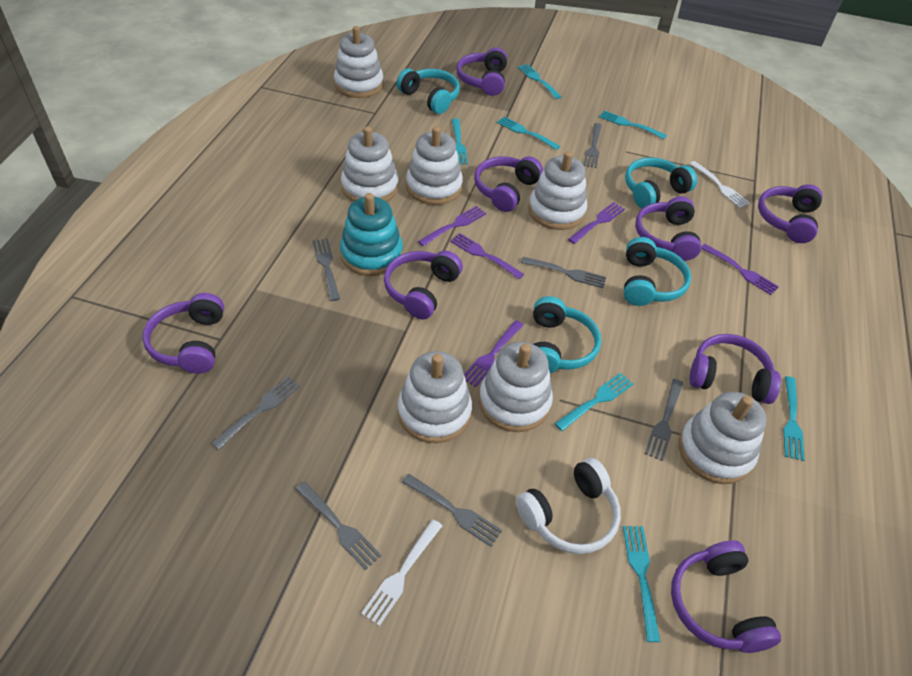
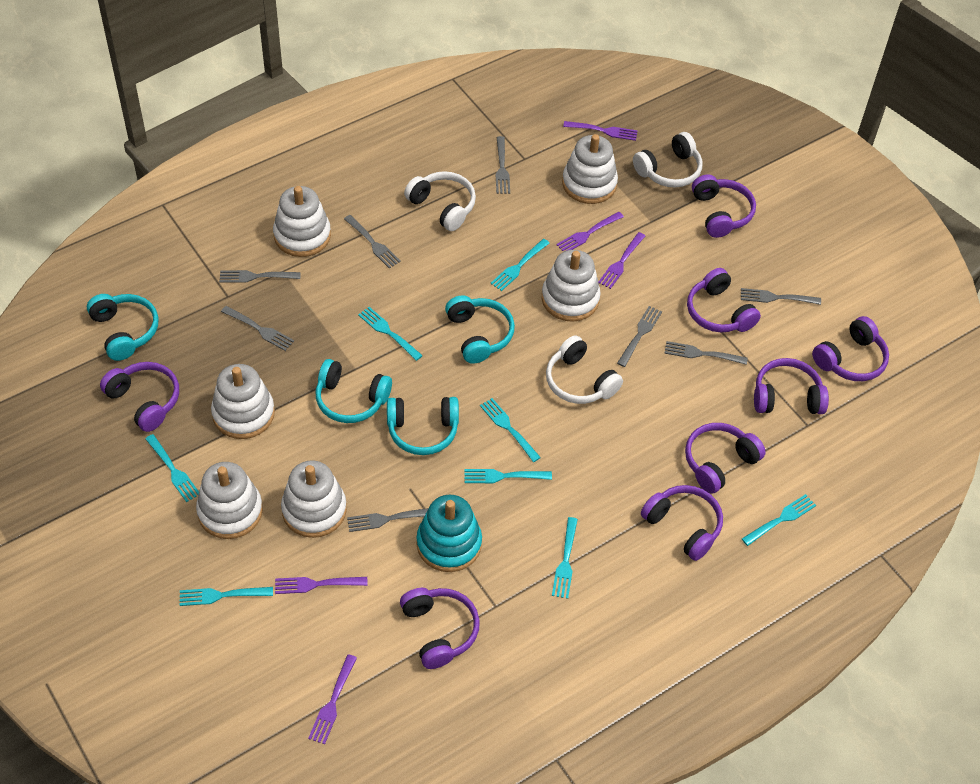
grey fork: [211,376,300,450] [296,481,382,570] [313,238,340,301] [402,474,502,547] [521,257,606,288] [583,123,602,168] [645,379,683,461] = 7 -> [219,270,301,283] [221,306,294,351] [344,215,401,269] [347,508,429,532] [496,136,510,194] [617,306,662,367] [664,341,748,365] [741,288,821,305] = 8
turquoise fork: [452,118,468,164] [497,116,560,150] [518,64,561,99] [555,373,633,431] [599,110,667,139] [623,526,660,642] [783,376,805,461] = 7 -> [145,434,199,502] [180,587,273,606] [358,307,423,361] [464,469,552,483] [480,398,541,462] [491,239,549,291] [552,517,578,599] [742,494,816,546] = 8
white fork: [361,519,442,626] [689,161,750,208] = 2 -> none = 0
white headphones: [516,458,621,554] = 1 -> [404,171,476,231] [546,335,623,404] [633,132,702,188] = 3
white stacking toy: [334,26,384,98] [341,126,399,202] [398,351,472,443] [406,126,463,205] [479,342,553,432] [528,151,587,230] [679,392,766,484] = 7 -> [196,462,263,539] [211,364,275,439] [273,186,331,257] [281,460,347,538] [542,250,601,322] [562,134,618,204] = 6

